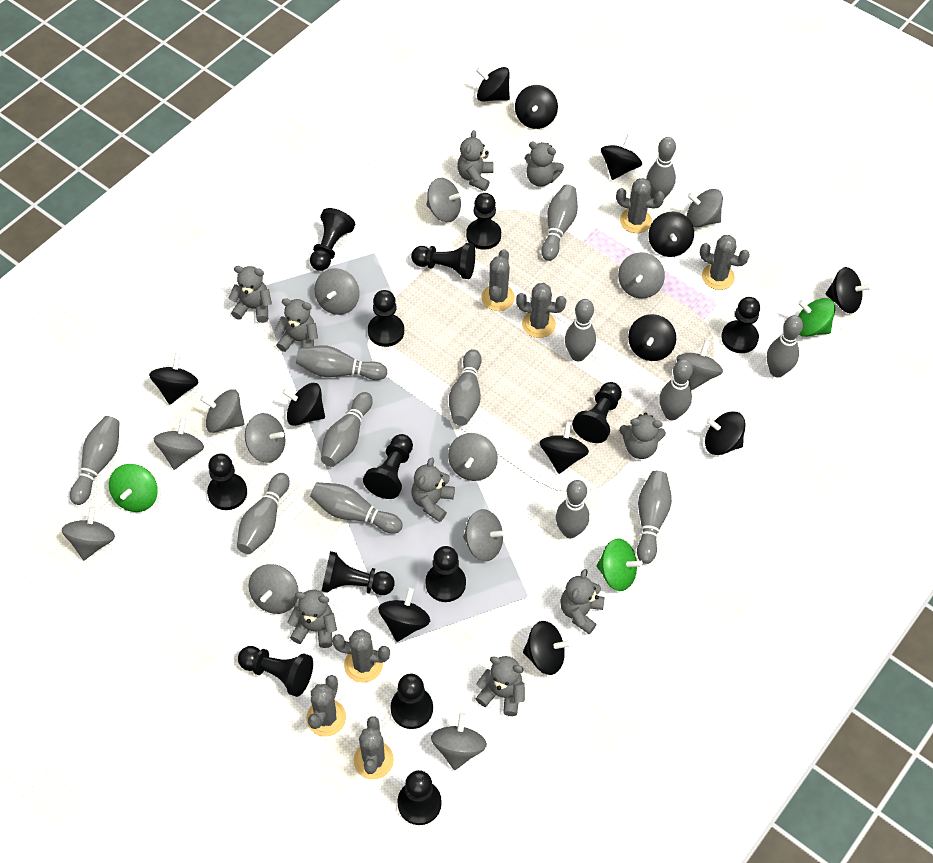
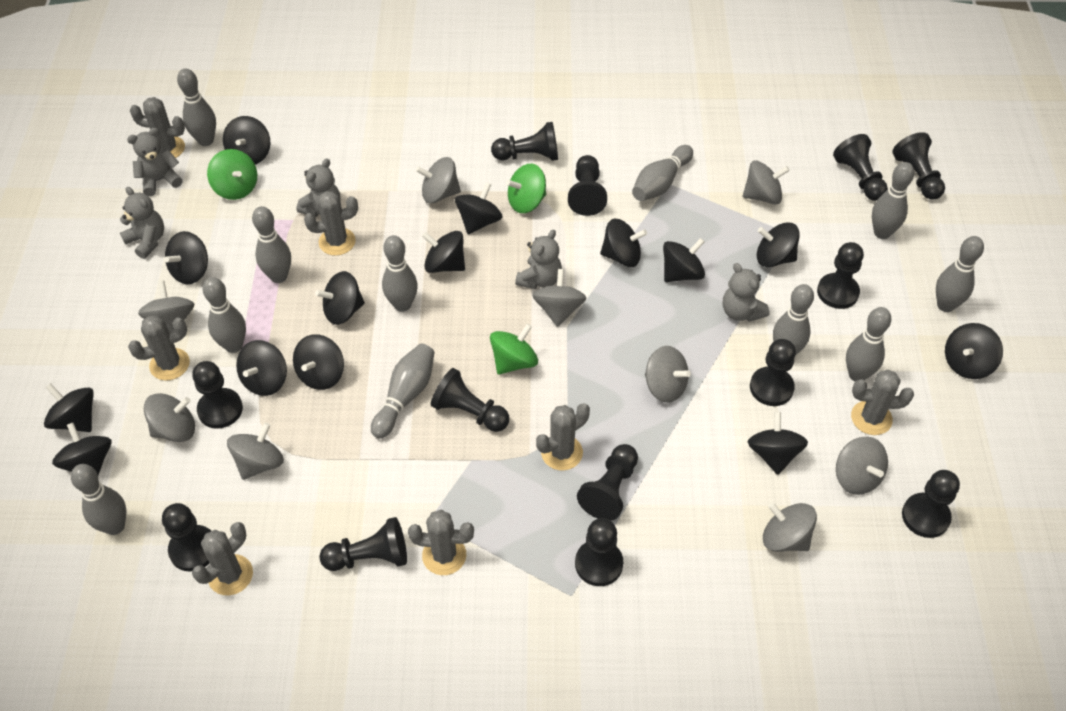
black spinning top: [149,353,199,405] [282,383,325,426] [378,588,430,642] [476,67,510,102] [515,85,558,129] [523,621,571,675] [540,422,589,474] [601,134,642,180] [628,314,676,361] [648,212,694,257] [705,412,746,455] [826,267,871,314] = 12 -> [44,383,94,432] [52,423,112,475] [165,231,208,284] [223,116,270,164] [236,340,287,396] [293,334,344,390] [315,271,365,325] [422,231,465,273] [455,183,503,234] [600,218,647,267] [663,238,705,282] [748,412,808,475] [757,222,800,267] [945,323,1003,379] = 14
grey bowling pin: [70,416,120,505] [237,473,290,554] [296,345,388,380] [310,482,403,534] [321,392,373,467] [449,349,482,426] [541,185,578,261] [556,480,589,538] [565,299,596,361] [637,471,672,564] [646,137,676,199] [659,359,693,420] [767,315,803,377] = 13 -> [71,464,126,535] [177,68,216,146] [203,277,246,353] [252,206,291,283] [371,343,435,438] [382,235,418,312] [632,145,693,201] [773,284,814,354] [846,307,891,381] [872,162,914,239] [936,236,984,312] = 11
grey spinning top: [62,507,115,560] [154,417,204,470] [200,389,245,433] [245,413,285,463] [249,564,299,614] [314,268,360,315] [426,178,463,222] [431,713,487,770] [448,433,498,481] [463,509,506,561] [618,252,665,299] [676,340,723,390] [686,189,723,227] = 13 -> [138,281,194,331] [144,393,195,442] [227,423,284,480] [416,157,461,203] [532,269,586,327] [645,346,691,403] [743,161,790,204] [763,503,817,552] [836,436,888,495] = 9
grey teddy bear: [229,266,272,323] [275,298,318,352] [287,590,337,648] [411,458,455,522] [457,130,493,191] [476,656,525,716] [525,141,564,187] [560,569,605,634] [619,413,666,459] = 9 -> [120,187,164,259] [127,128,183,196] [297,158,340,217] [515,230,562,289] [723,263,770,322] = 5

